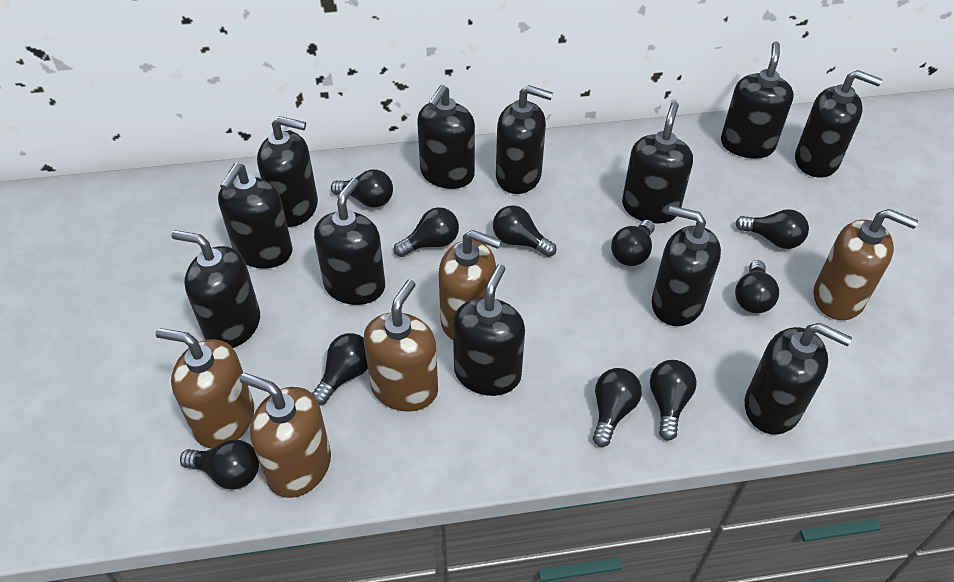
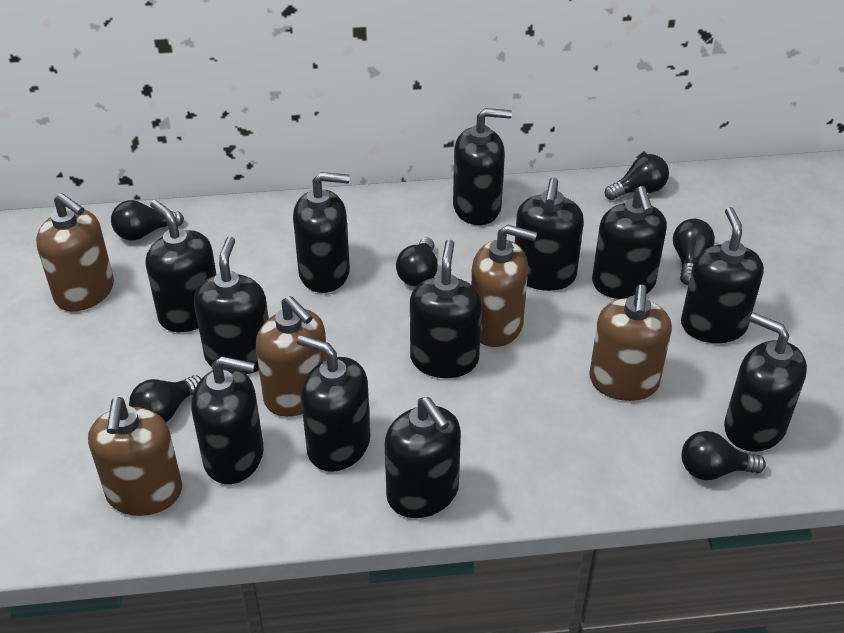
black light bulb: [180,439,259,490] [312,333,368,405] [331,169,393,208] [394,207,459,257] [493,205,557,257] [593,368,642,447] [611,220,655,266] [650,360,697,441] [735,209,809,249] [735,260,779,313] = 10 -> [111,200,184,240] [129,375,201,422] [396,237,438,287] [605,154,669,200] [673,219,715,285] [682,431,766,480] = 6

